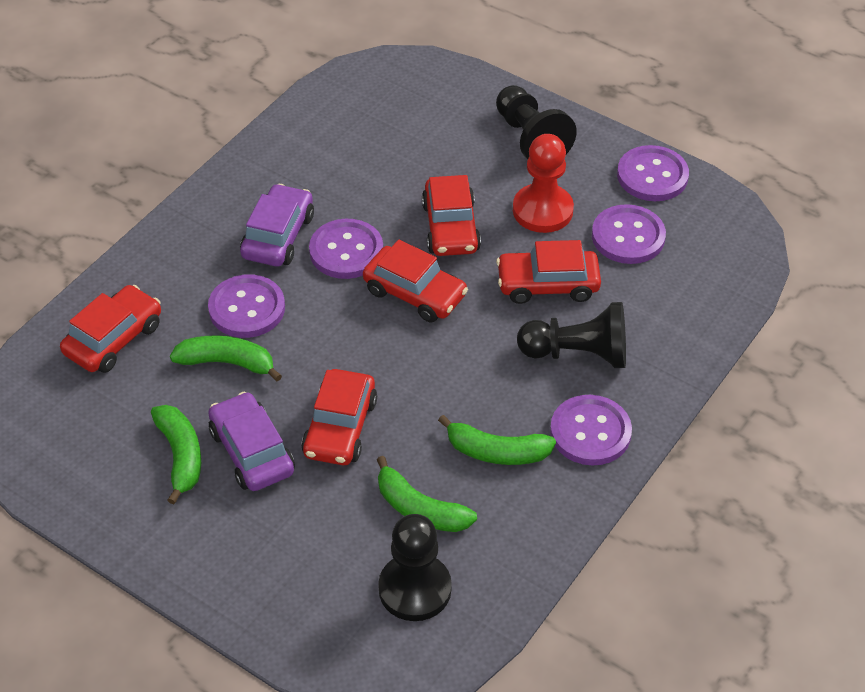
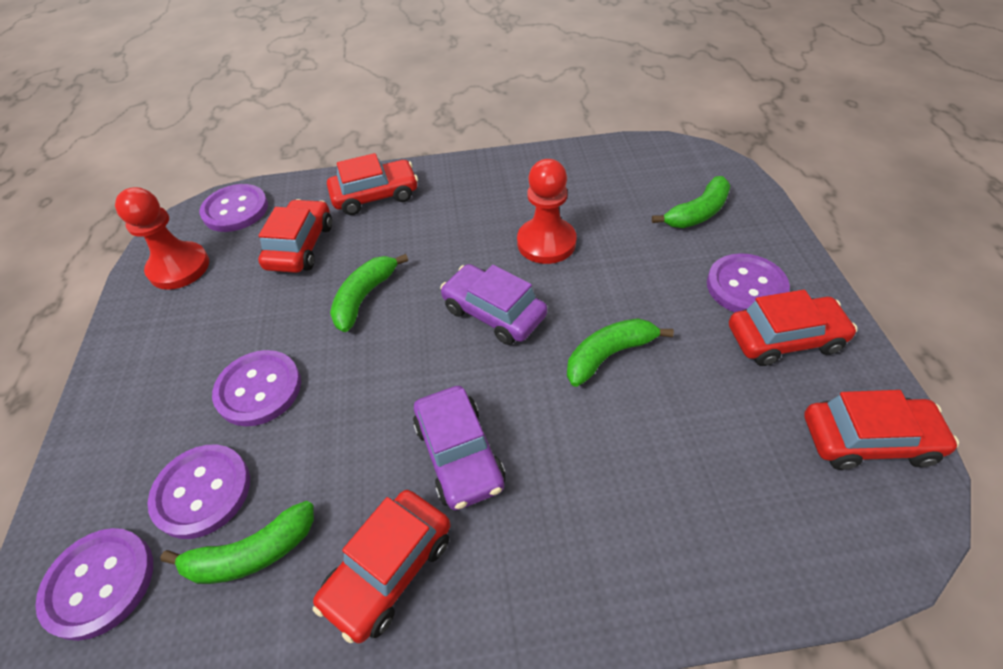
black pawn: [378,514,452,621] [496,85,577,160] [517,302,626,368] = 3 -> none = 0
red pawn: [513,134,574,233] = 1 -> [115,187,209,290] [517,159,576,264] = 2

